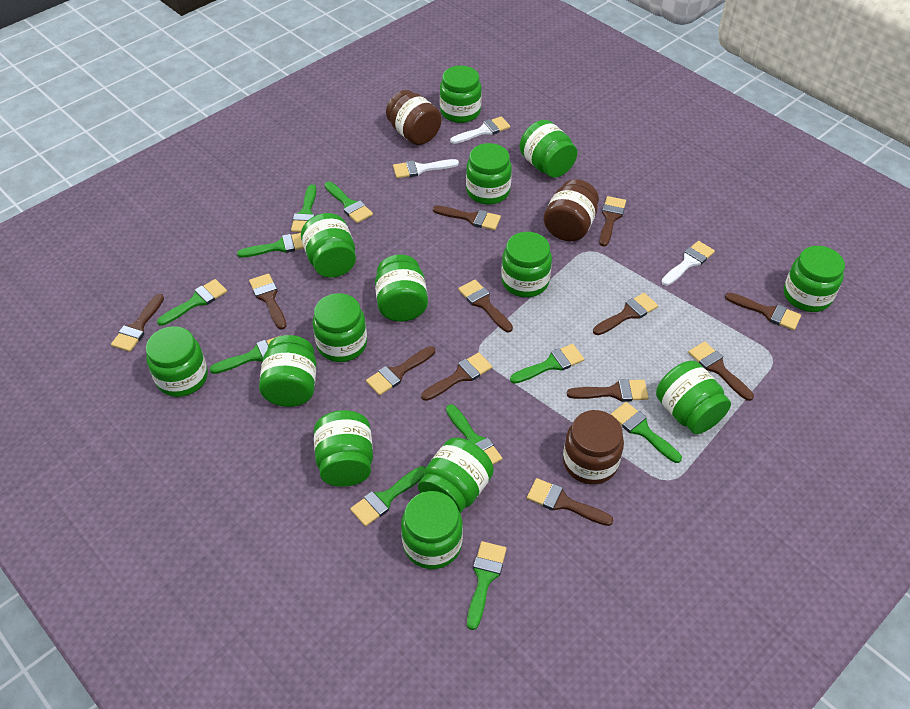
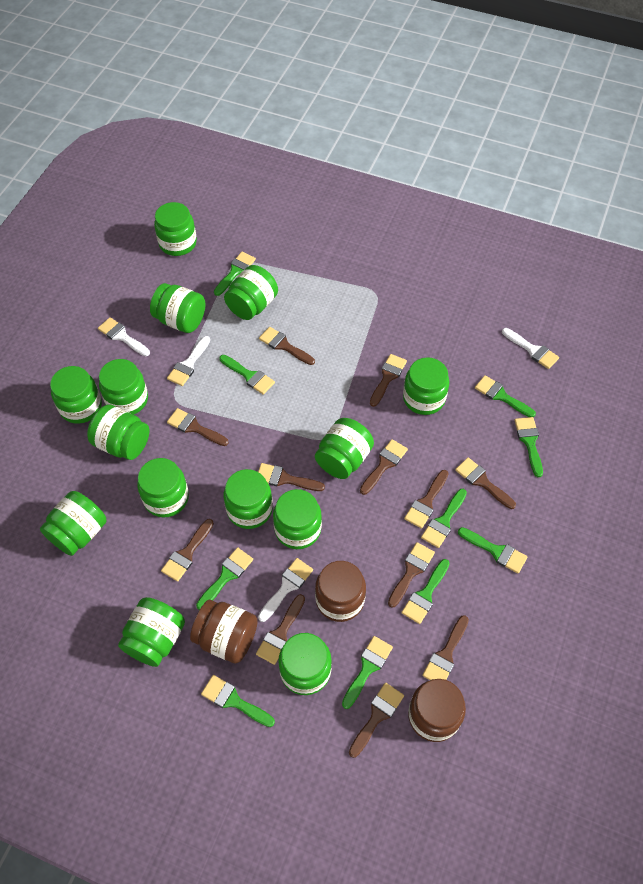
white brush: [393,159,459,178] [450,116,510,144] [661,241,715,286] = 3 -> [98,317,150,356] [167,336,210,386] [258,558,313,622] [502,328,559,369] = 4

